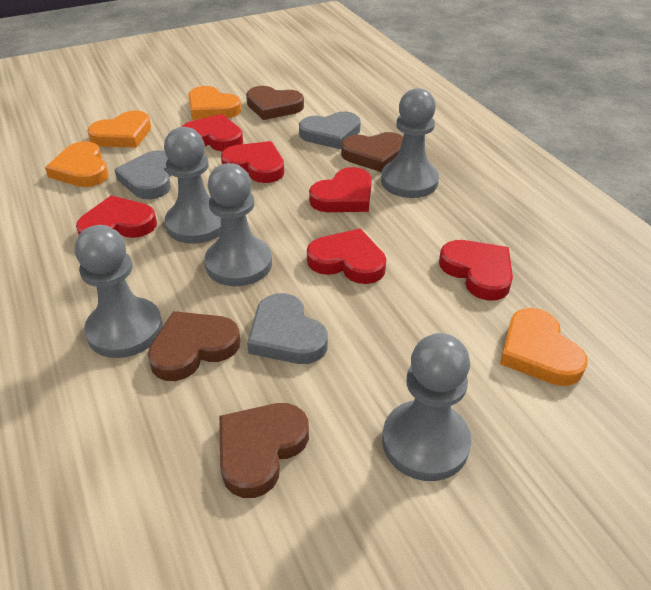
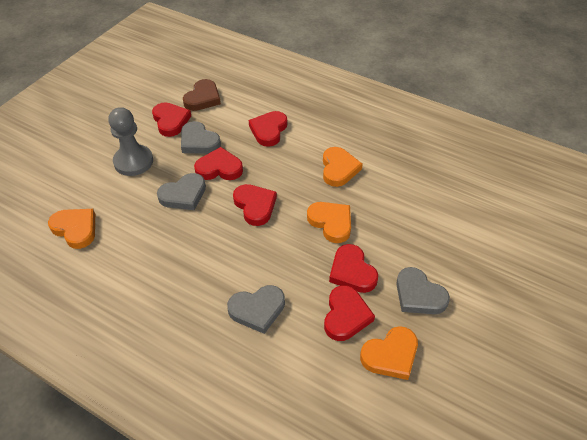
brown heart: [148,311,240,381] [219,403,309,498] [246,86,304,120] [341,132,403,172] = 4 -> [183,79,221,111] = 1
grey heart: [114,150,172,199] [247,293,328,364] [299,112,361,149] = 3 -> [157,173,206,210] [181,121,221,154] [227,285,285,334] [396,267,450,314] = 4
grey pawn: [75,225,163,358] [164,127,221,244] [204,163,272,286] [381,88,439,198] [382,333,471,481] = 5 -> [108,107,153,176] = 1

